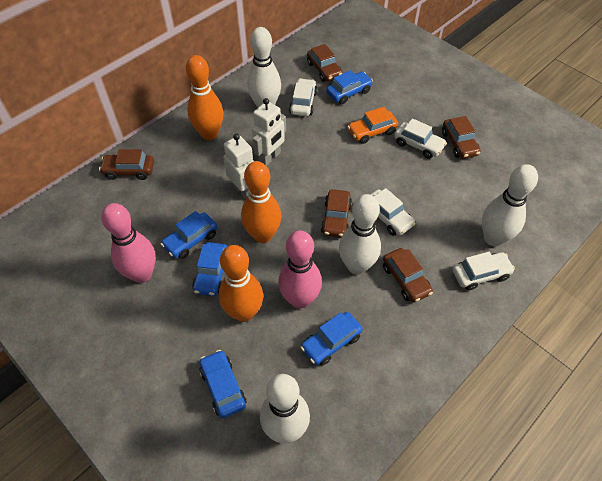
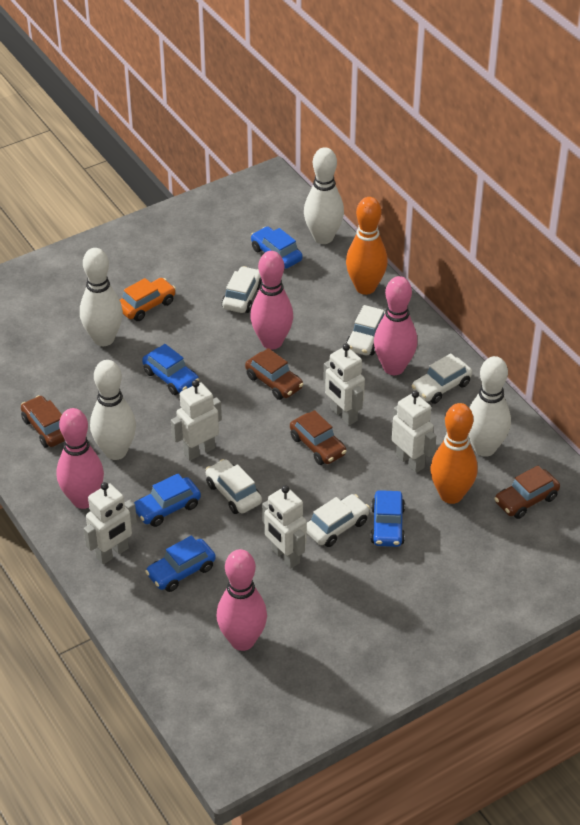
brown car: [99,149,154,180] [307,44,343,82] [321,189,352,238] [383,248,433,303] [442,116,480,159] = 5 -> [21,395,65,448] [245,348,304,400] [290,410,347,465] [494,465,560,519] = 4
orange bowling pin: [186,55,223,140] [219,245,263,322] [241,161,281,243] = 3 -> [346,197,388,295] [431,403,478,504] = 2
pink bowling pin: [101,203,156,283] [278,231,322,309] = 2 -> [56,408,104,509] [217,549,267,651] [250,251,293,350] [374,276,417,375] = 4
white car: [289,78,317,116] [370,188,416,236] [394,118,447,159] [453,252,515,291] = 4 -> [206,459,262,514] [222,266,262,313] [307,494,370,547] [346,305,385,355] [411,353,472,404] = 5
white robot: [223,134,254,199] [252,98,286,166] = 2 -> [84,482,137,564] [171,380,222,461] [262,485,307,568] [323,344,365,425] [392,391,436,473] = 5

